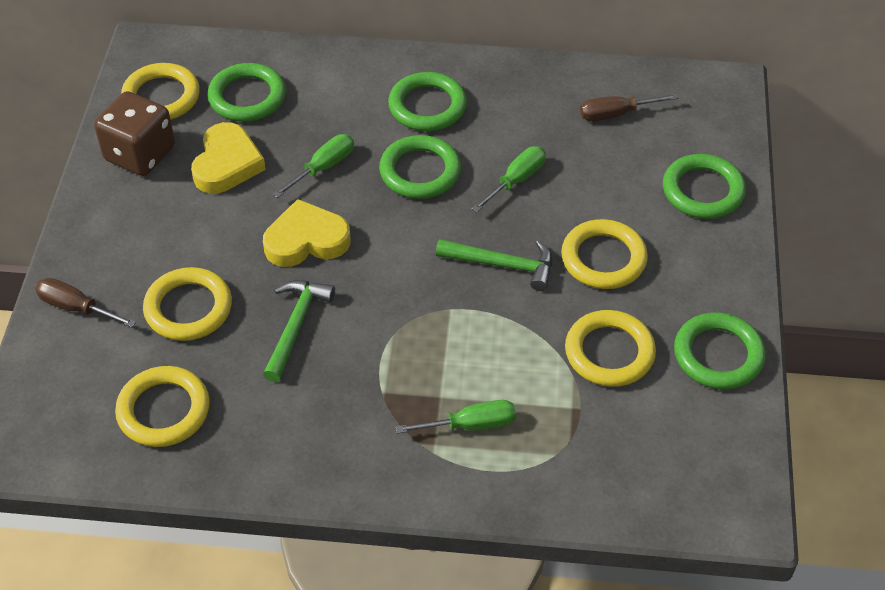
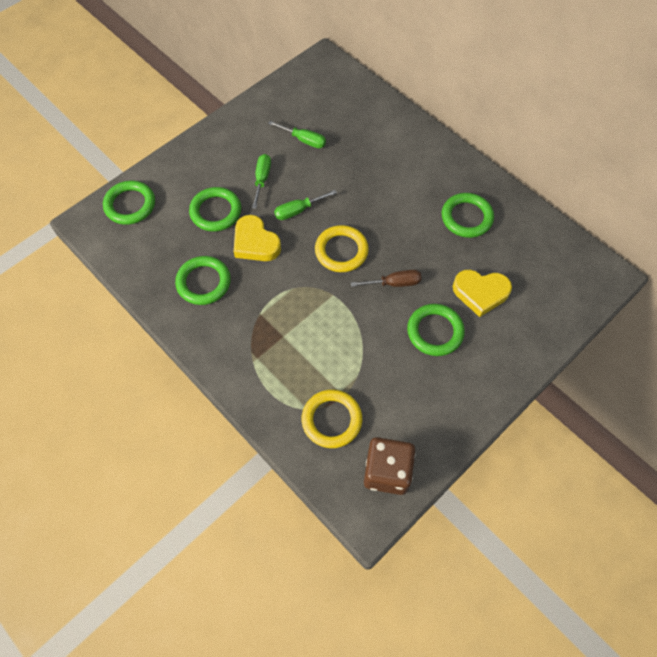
brown screwdriver: [35,278,136,327] [580,94,679,121] = 2 -> [351,270,421,287] = 1
green hammer: [263,280,335,382] [436,239,552,291] = 2 -> none = 0
yellow ring: [115,366,210,447] [121,63,200,120] [143,267,232,341] [561,219,648,289] [565,310,656,387] = 5 -> [302,390,362,448] [315,225,369,272] = 2

